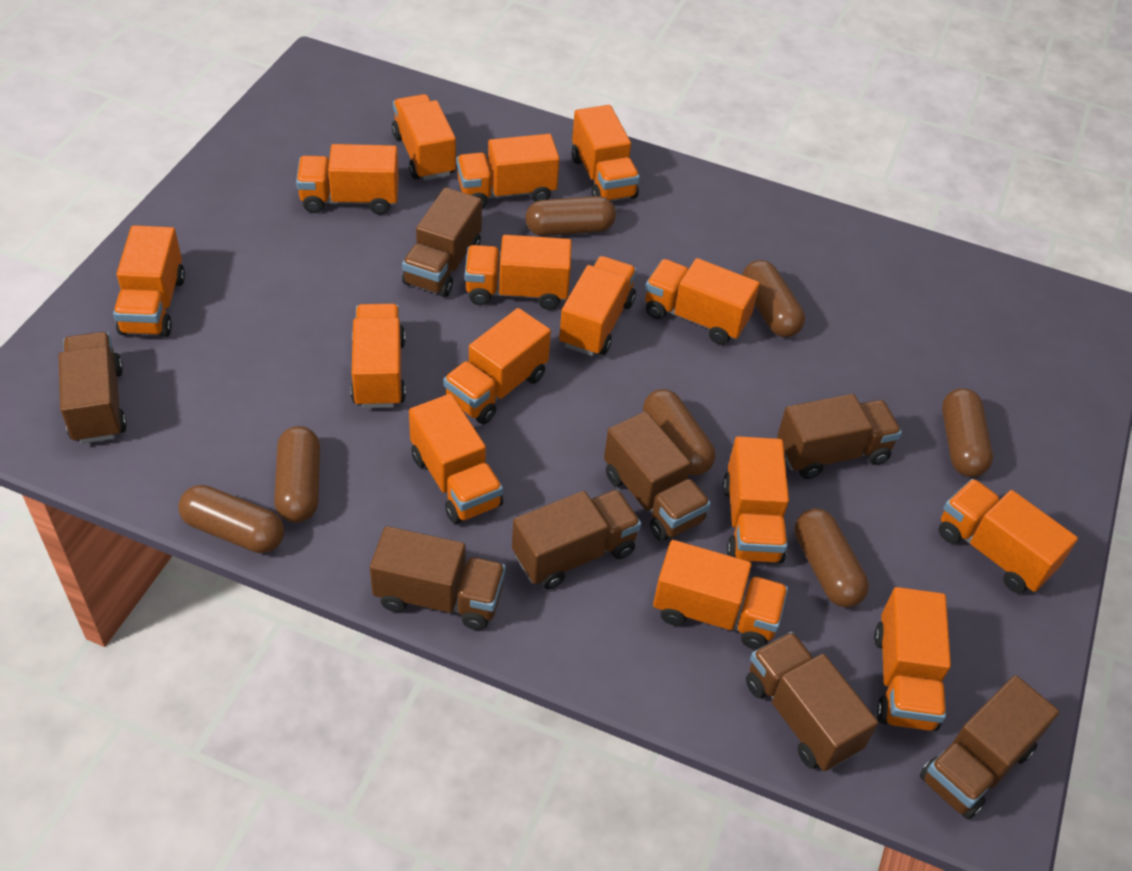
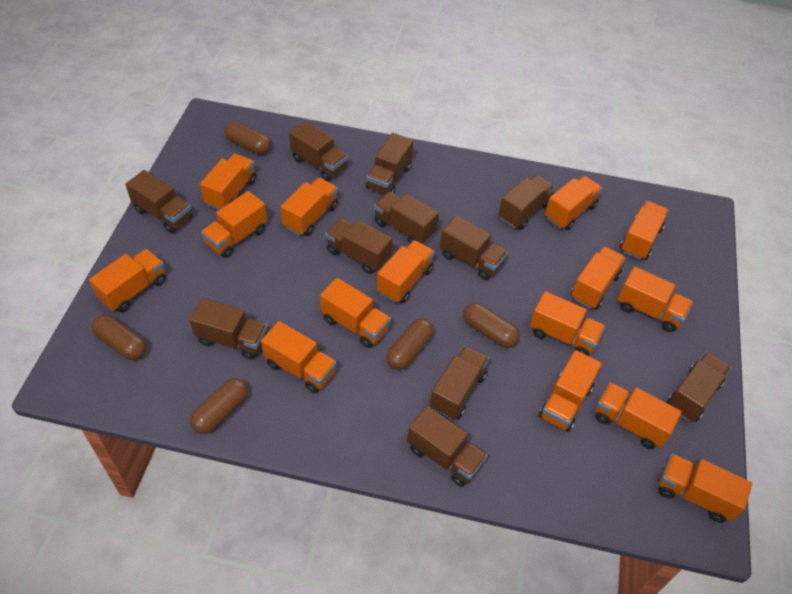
brown capsule: [178,485,284,553] [274,426,320,523] [525,196,616,236] [643,389,715,475] [742,260,805,337] [795,508,869,608] [942,388,993,477] = 7 -> [91,315,147,360] [190,378,248,434] [224,121,272,155] [386,318,434,370] [463,303,520,348] = 5
brown truck: [59,332,127,444] [370,526,506,630] [402,187,482,297] [512,489,641,589] [604,411,711,541] [746,632,878,771] [777,394,902,479] [920,675,1059,819] = 8 -> [126,170,193,233] [189,298,268,360] [289,121,348,181] [325,218,393,274] [366,133,413,194] [374,192,439,245] [407,406,487,487] [430,346,489,419] [440,215,508,280] [498,175,555,230] [667,352,731,422] = 11

